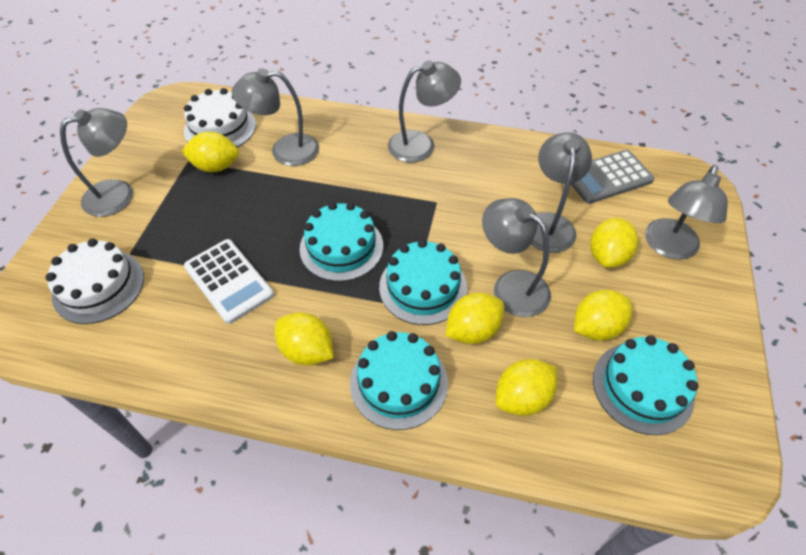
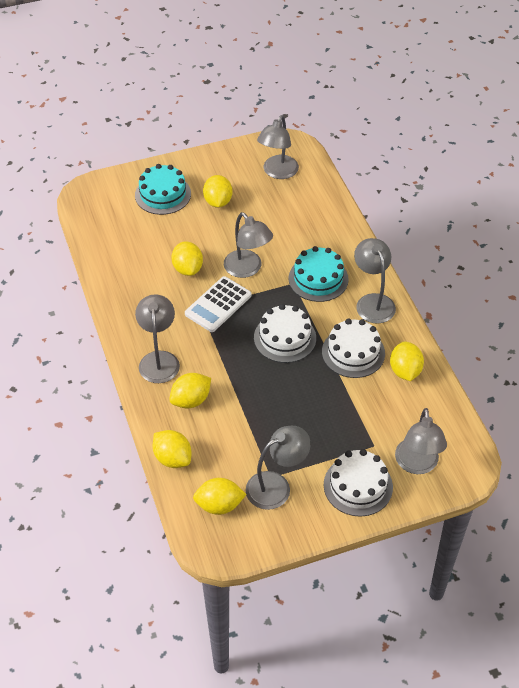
grey calculator: [571,150,655,204] = 1 -> none = 0
turquoise cake: [300,202,383,282] [350,331,448,430] [379,239,467,325] [593,335,698,435] = 4 -> [135,164,191,215] [288,246,349,302] = 2
white cake: [46,238,144,324] [184,88,256,147] = 2 -> [254,304,316,363] [322,319,385,378] [324,449,393,517] = 3

